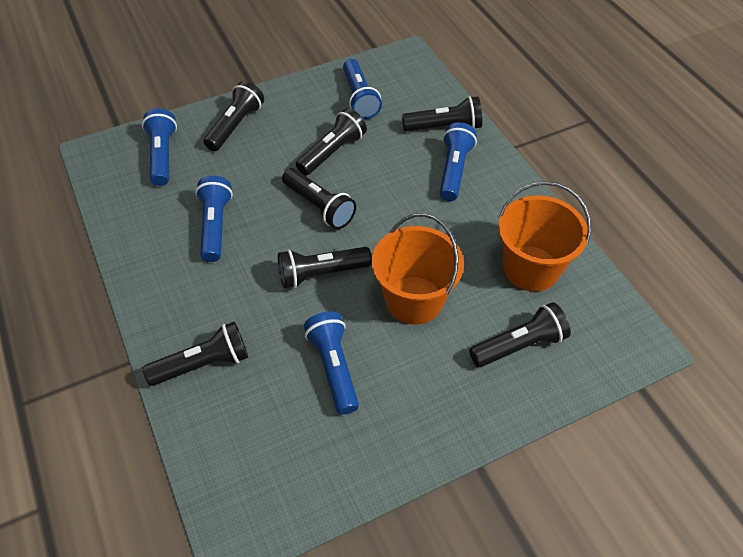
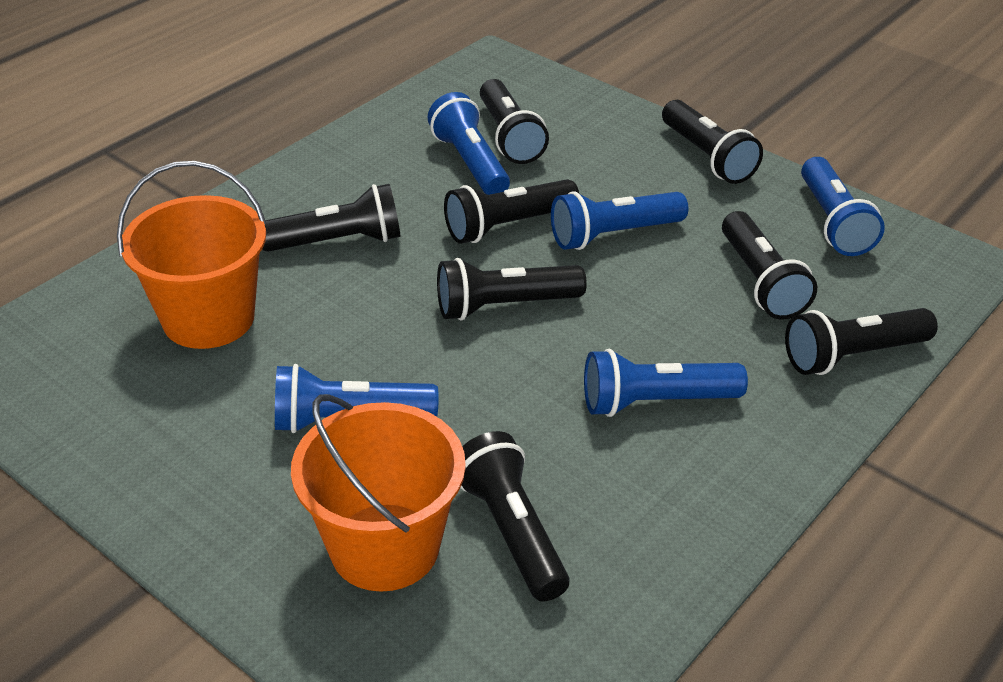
black flashlight: [142,321,248,386] [204,81,264,151] [278,247,372,289] [282,168,356,229] [296,108,367,176] [402,96,482,131] [469,302,571,367] = 7 -> [263,184,400,252] [437,258,587,321] [444,179,579,244] [460,431,569,601] [480,79,549,164] [662,100,763,184] [722,211,817,320] [785,308,938,375] = 8

